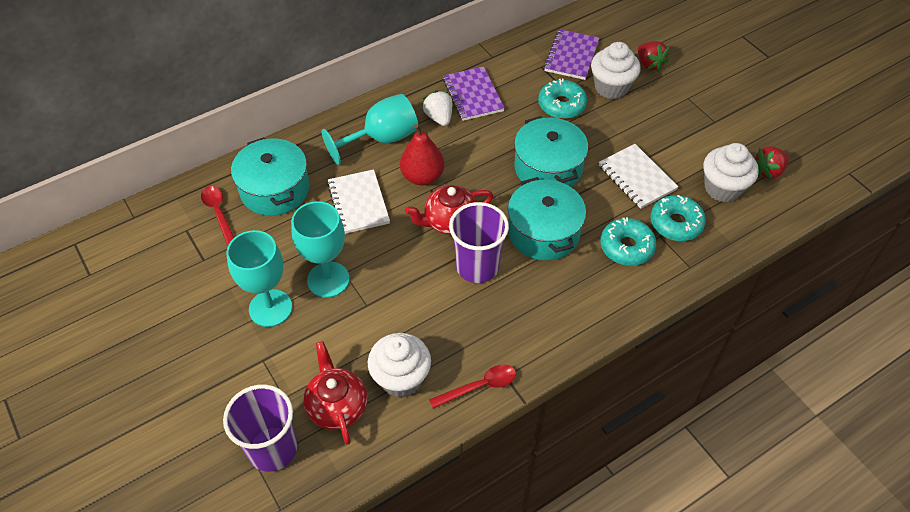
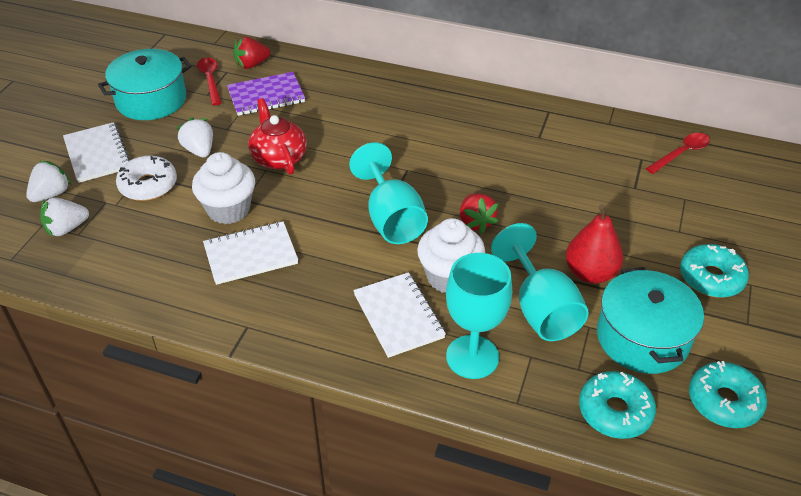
purple cup: [223,384,297,472] [449,202,509,283] = 2 -> none = 0
purple notebook: [443,66,505,121] [544,29,599,80] = 2 -> [227,72,305,116] = 1
red teapot: [303,341,367,445] [405,185,493,235] = 2 -> [248,98,307,175] = 1
turquoise pot: [231,137,309,216] [508,177,586,260] [514,116,588,187] = 3 -> [98,49,192,120] [597,267,704,374] = 2
white cupcake: [368,333,431,397] [591,42,641,99] [703,143,759,203] = 3 -> [192,152,255,224] [417,218,485,293] = 2
white donut: none = 0 -> [116,155,177,201] = 1
white notebook: [327,169,390,234] [599,144,679,209] = 2 -> [63,122,130,183] [203,221,298,285] [353,272,446,358] = 3
white strawberry: [422,90,452,126] = 1 -> [26,161,71,202] [40,197,89,237] [176,117,213,157] = 3

